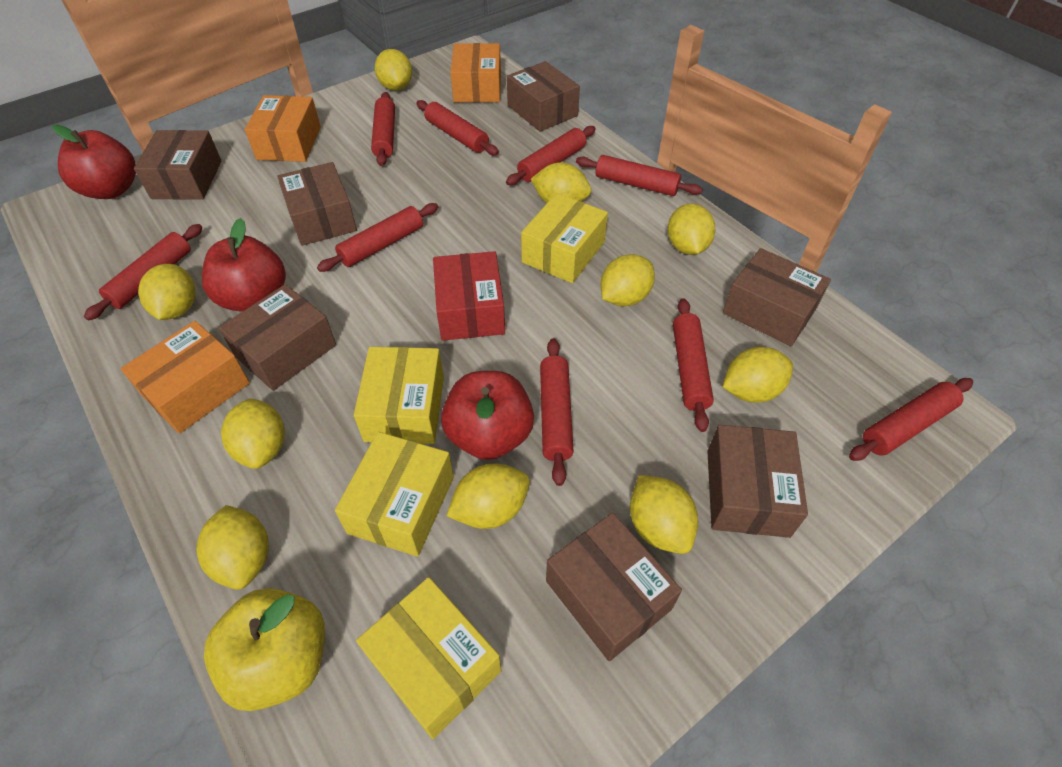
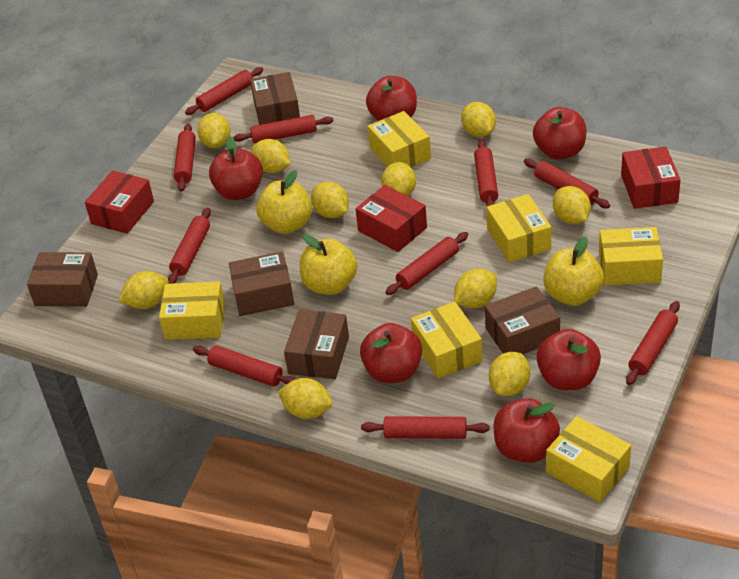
brown box: [134,130,222,200] [219,284,336,391] [277,162,357,246] [507,61,580,132] [546,512,682,661] [707,425,808,538] [723,248,831,346] = 7 -> [27,252,98,307] [229,252,294,316] [250,72,300,125] [284,310,349,379] [485,286,560,354] = 5
orange box: [120,321,250,434] [245,95,321,162] [450,43,501,102] = 3 -> none = 0
red apple: [52,125,136,199] [202,218,286,312] [441,371,534,460] = 3 -> [209,137,263,200] [360,323,422,383] [366,76,417,121] [494,398,560,463] [533,107,586,160] [536,329,601,390] = 6
red box: [433,251,505,341] = 1 -> [85,171,154,234] [356,185,427,252] [621,146,680,209] = 3
red rolling pin: [84,224,202,321] [317,203,438,272] [371,92,395,166] [416,100,499,156] [506,126,596,185] [540,338,574,486] [576,155,703,196] [673,298,714,432] [849,378,973,461] = 9 -> [168,208,211,284] [174,124,196,192] [185,67,263,115] [193,345,295,387] [233,115,334,143] [361,416,490,439] [385,232,468,295] [474,140,498,207] [524,159,610,208] [626,301,680,385] = 10
yellow apple: [204,588,325,711] = 1 -> [257,170,312,234] [300,235,357,295] [543,237,604,306] = 3
yellow box: [335,432,454,557] [354,347,444,444] [356,577,501,739] [521,193,608,283] = 4 -> [159,281,225,340] [368,111,431,167] [411,302,483,379] [486,194,551,263] [546,416,631,502] [599,227,663,285] = 6

